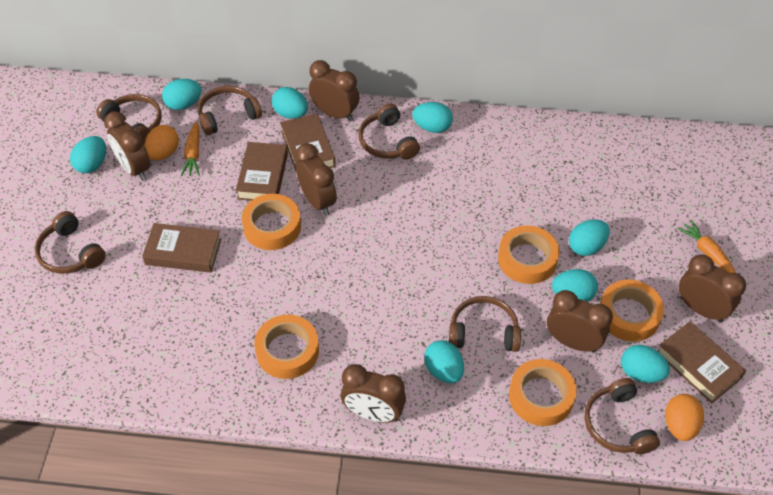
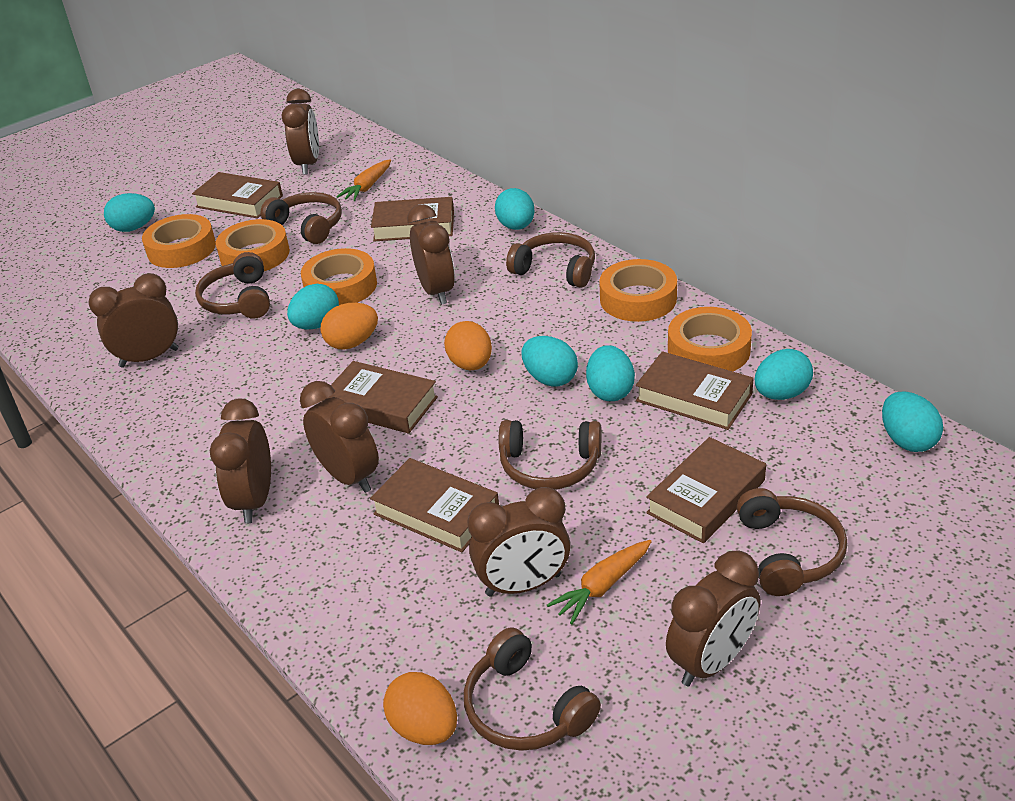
brown book: [142,223,221,273] [236,142,288,201] [280,113,336,171] [658,321,746,403] = 4 -> [192,172,283,218] [324,361,438,434] [370,458,499,552] [371,197,454,241] [636,351,754,430] [646,437,766,543] = 6
brown clock: [104,111,150,181] [296,143,337,216] [309,60,360,121] [341,364,406,423] [547,290,613,353] [679,254,746,322] = 6 -> [89,273,179,368] [210,398,271,524] [282,89,319,175] [300,381,379,493] [407,204,455,305] [467,487,570,596] [666,551,760,686] = 7
orange egg: [144,125,179,161] [665,394,704,441] = 2 -> [321,303,378,350] [383,672,457,745] [444,321,492,371] = 3
turquoise egg: [70,136,106,173] [162,79,202,110] [272,87,308,119] [413,102,453,133] [424,340,464,383] [552,269,598,302] [569,219,610,256] [621,345,670,383] = 8 -> [104,193,155,232] [287,284,339,330] [495,188,535,230] [521,336,578,386] [586,345,635,401] [755,349,813,400] [882,392,943,452] = 7

